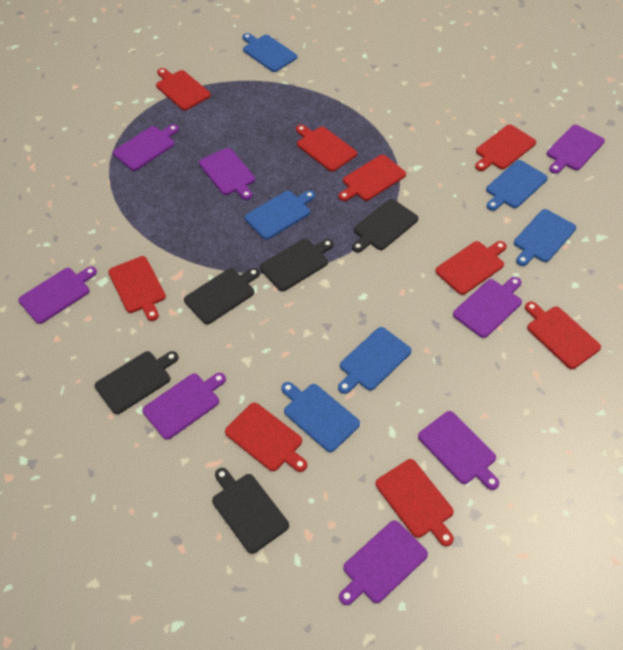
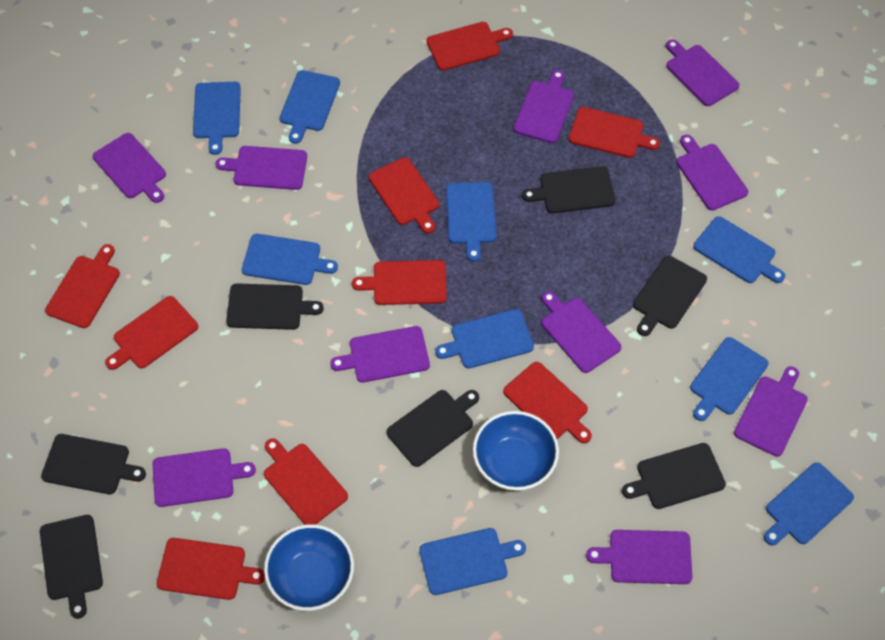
black cutting board: [95,351,179,414] [184,268,260,324] [212,468,289,554] [260,239,334,291] [352,199,418,253] = 5 -> [40,515,103,619] [41,434,146,494] [226,284,324,330] [386,390,479,467] [522,166,615,213] [622,443,726,509] [633,256,707,336] = 7
blue bowl: none = 0 -> [264,524,354,611] [473,411,559,490] = 2
blue cutting board: [242,33,297,72] [245,191,315,240] [281,382,360,452] [338,327,411,394] [486,160,548,211] [514,209,576,266] = 6 -> [193,82,241,155] [242,234,338,285] [280,70,340,144] [419,528,526,595] [435,309,534,368] [446,182,496,262] [690,337,769,421] [693,216,785,283] [764,462,854,545] = 9
purple cutting board: [18,266,97,324] [113,124,179,171] [142,373,226,439] [199,148,255,200] [339,520,428,605] [418,411,499,490] [453,277,522,338] [547,125,605,174] = 8 -> [93,133,166,203] [153,448,256,507] [215,146,307,190] [330,326,430,383] [513,70,574,143] [541,291,621,373] [586,530,692,584] [666,39,739,106] [676,135,748,211] [734,366,808,457] = 10

